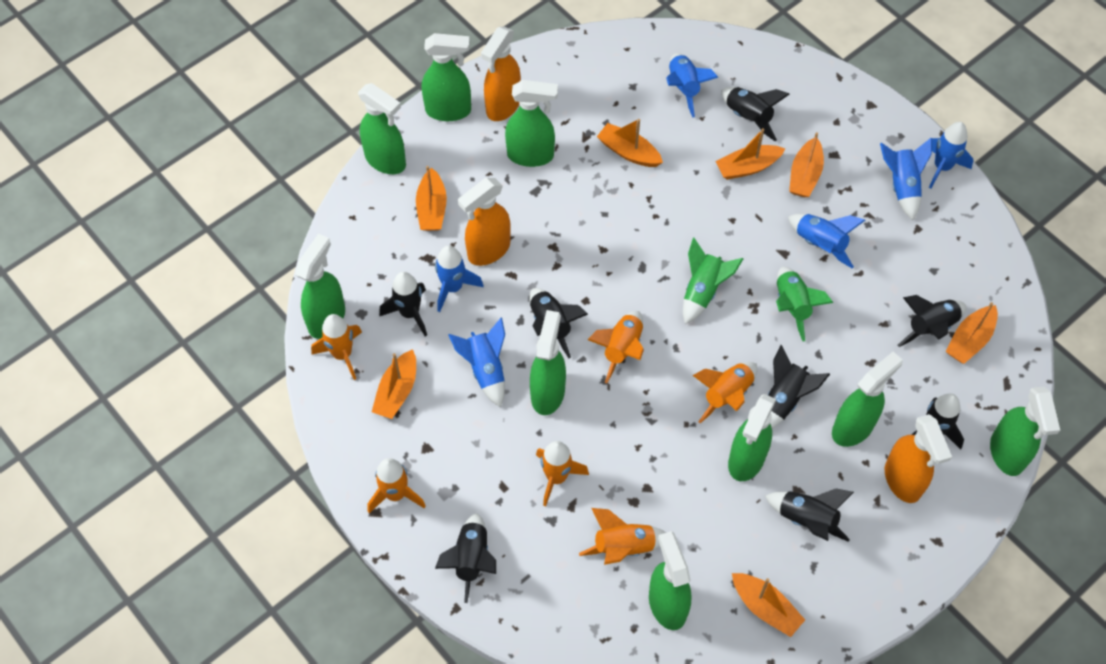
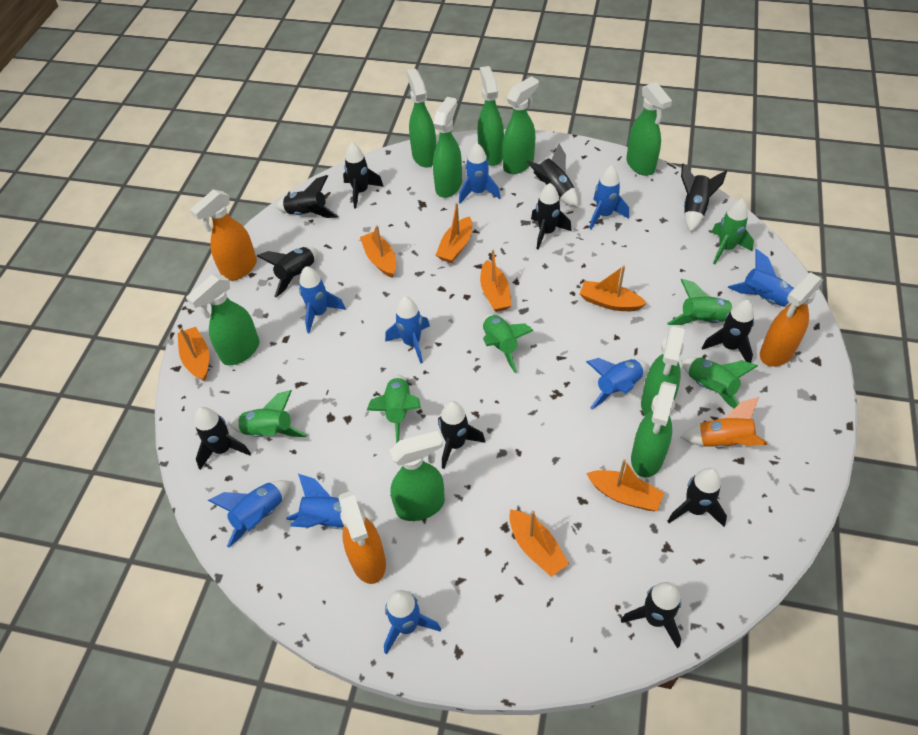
black rocket: [379,272,427,336] [435,513,496,603] [529,288,588,358] [721,87,790,141] [765,489,854,542] [768,345,830,429] [898,295,966,347] [911,393,964,450] = 8 -> [195,407,251,470] [257,247,318,297] [276,175,338,218] [343,143,384,208] [438,401,485,469] [527,144,578,208] [531,183,572,250] [621,582,681,648] [668,468,727,527] [681,163,727,232] [702,300,754,363] = 11
blue rocket: [435,245,484,312] [449,318,505,407] [666,53,718,118] [788,214,865,268] [880,138,932,220] [929,122,973,189] = 6 -> [208,480,290,548] [287,474,375,529] [299,266,346,333] [384,590,441,655] [385,296,430,364] [459,143,501,203] [586,358,647,409] [589,165,629,229] [728,249,794,307] = 9
green rocket: [683,237,743,324] [776,267,833,342] = 2 -> [229,390,307,437] [367,375,421,443] [483,314,534,373] [667,279,735,325] [681,357,758,408] [711,199,754,264] = 6
orange rocket: [311,314,362,380] [368,458,426,513] [536,441,589,506] [579,508,666,565] [588,311,644,383] [692,362,758,424] = 6 -> [680,397,768,448] = 1

